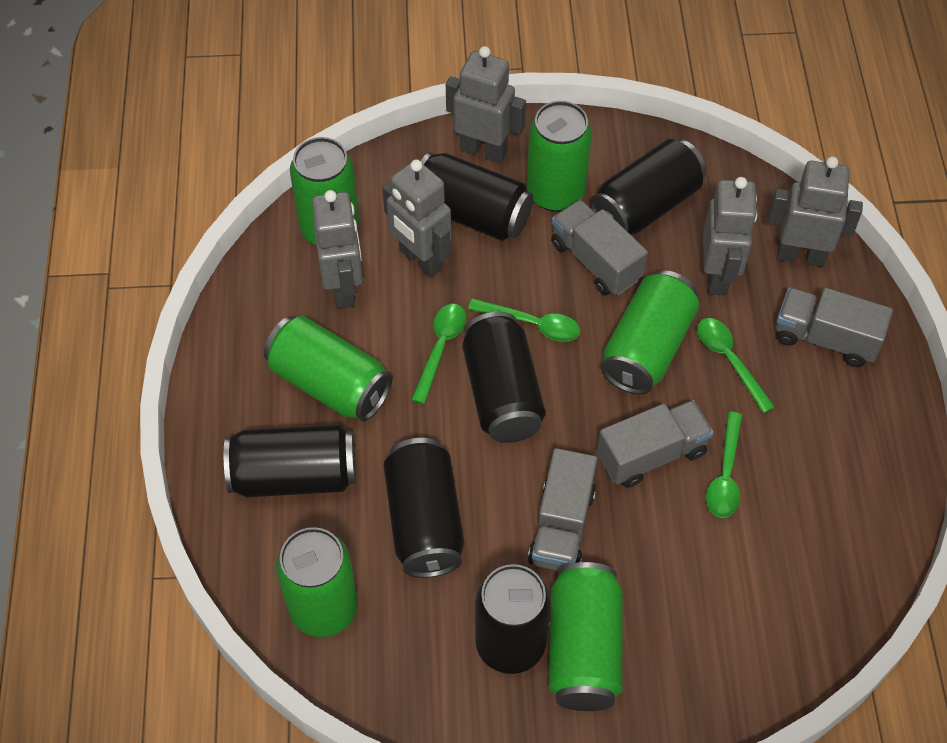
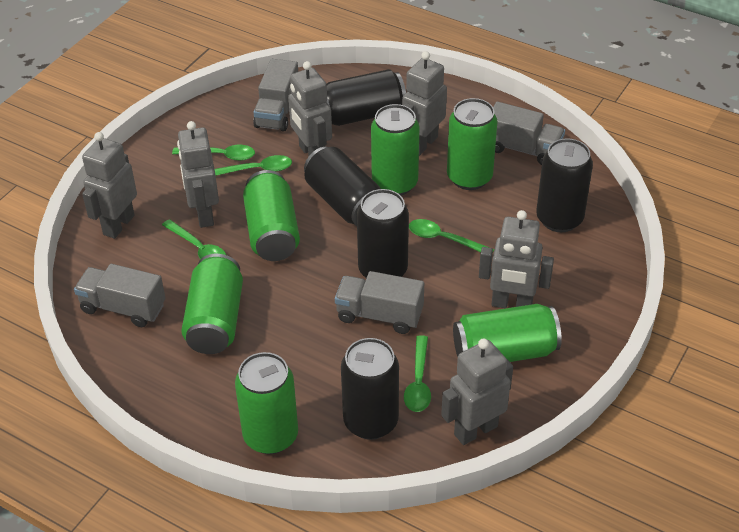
black can: [224,424,356,497] [383,438,465,578] [421,152,533,240] [462,312,546,443] [475,564,551,674] [590,139,706,235] = 6 -> [304,147,381,226] [326,69,406,126] [341,338,399,440] [357,189,409,278] [536,138,593,232] = 5
green spoon: [411,304,466,404] [468,298,580,342] [697,318,775,413] [706,412,742,518] = 4 -> [162,219,226,259] [172,145,255,161] [215,155,292,176] [404,335,431,412] [409,219,494,252] = 5
grey robot: [312,190,363,308] [382,159,451,277] [446,46,526,163] [703,177,758,295] [768,156,863,267] = 5 -> [82,132,137,239] [177,121,219,228] [288,61,332,157] [402,51,447,156] [441,338,513,445] [479,210,554,308] = 6

